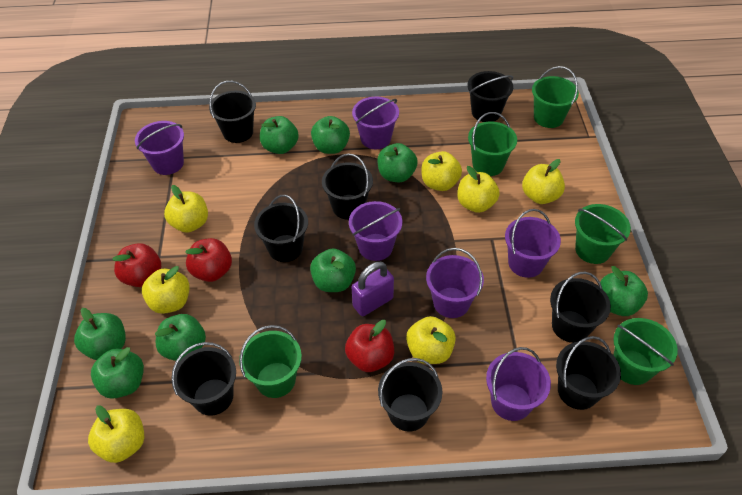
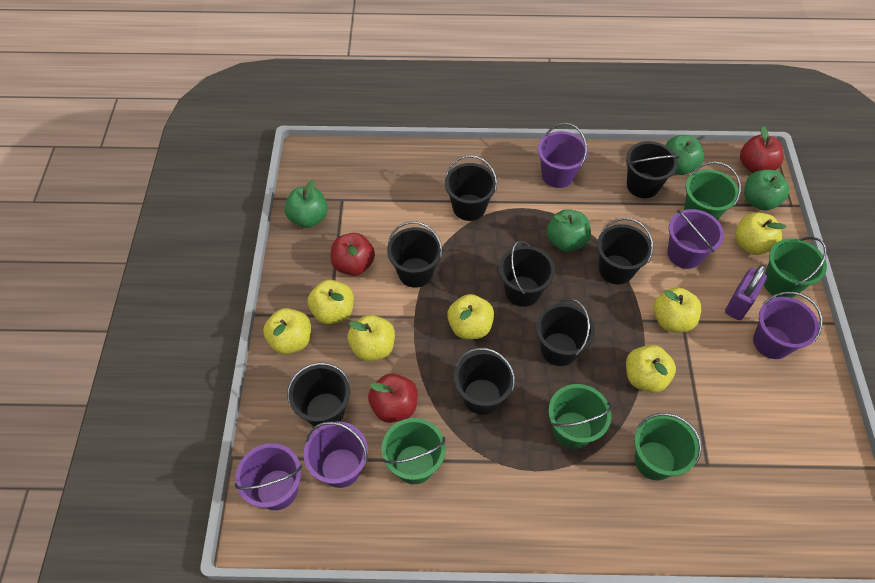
green apple: [74,308,126,360] [91,347,144,399] [155,314,206,361] [260,116,299,154] [310,248,356,292] [311,116,350,154] [377,143,418,182] [600,266,648,316] = 8 -> [284,179,328,228] [547,209,591,252] [665,135,704,175] [744,170,789,211] = 4
purple bucket: [135,121,184,175] [349,201,402,261] [352,97,399,149] [426,248,484,318] [486,347,551,421] [505,209,561,278] = 6 -> [235,443,302,510] [304,421,368,488] [538,123,588,188] [667,209,724,269] [753,292,823,359] = 5

